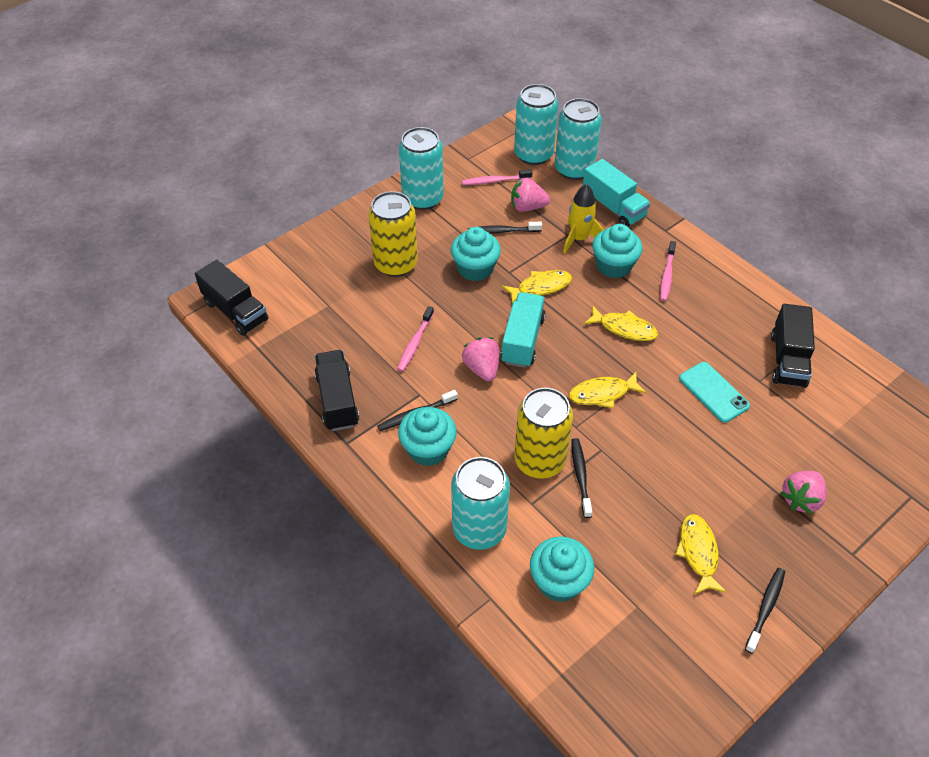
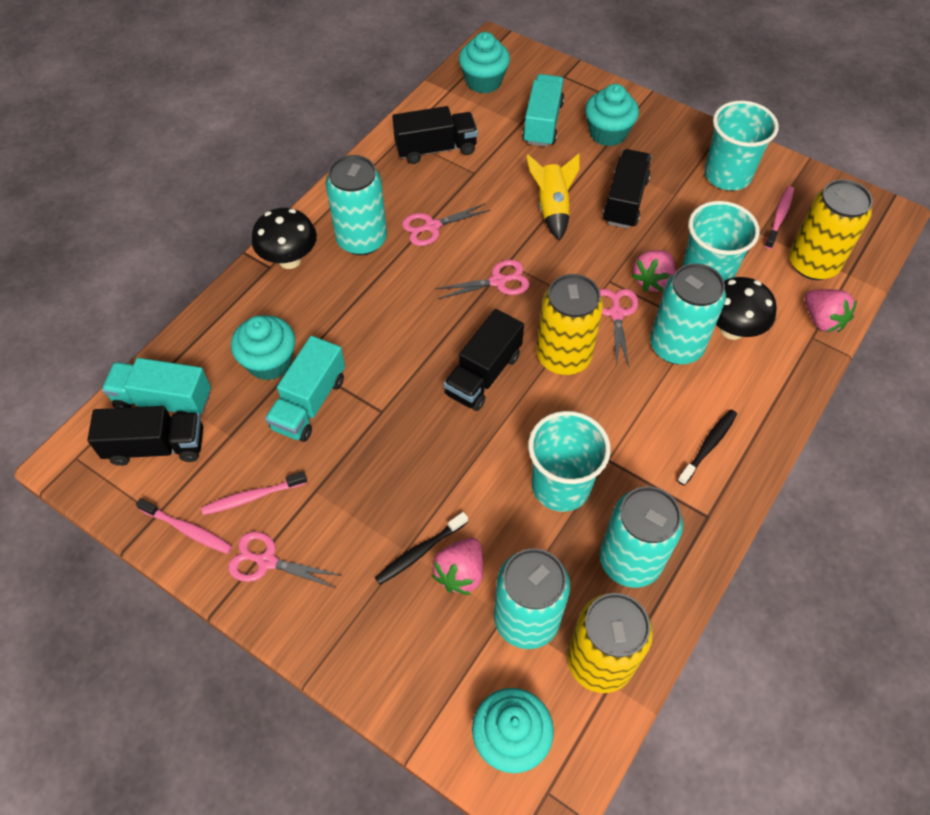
black mushroom: none = 0 -> [252,208,317,269] [716,277,777,340] = 2
black toothbrush: [377,390,458,431] [468,222,542,234] [571,438,592,518] [745,568,785,653] = 4 -> [375,512,468,585] [677,410,737,485] = 2
black truck: [195,260,268,336] [314,350,359,431] [771,304,815,388] = 3 -> [87,406,203,466] [392,106,478,164] [444,309,524,411] [603,149,652,229] = 4
pink scissors: none = 0 -> [228,531,342,588] [402,203,490,246] [435,260,530,299] [599,289,638,366] = 4
turquoise cup: none = 0 -> [528,411,611,512] [682,201,760,281] [704,101,779,191] = 3
turquoise phone: [679,362,750,423] = 1 -> none = 0
turquoise truck: [501,292,546,368] [583,159,650,227] = 2 -> [102,358,211,415] [265,336,345,442] [522,74,565,147] = 3
yellow can: [368,191,418,277] [514,388,573,479] = 2 -> [536,274,603,375] [567,593,653,693] [789,180,873,280] = 3
yellow fish: [502,270,572,304] [569,372,647,408] [584,305,658,341] [675,514,726,595] = 4 -> none = 0

